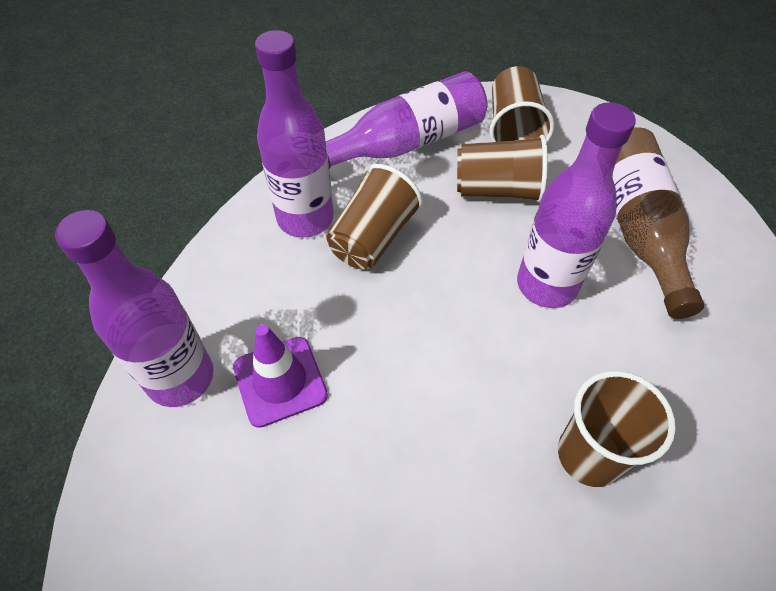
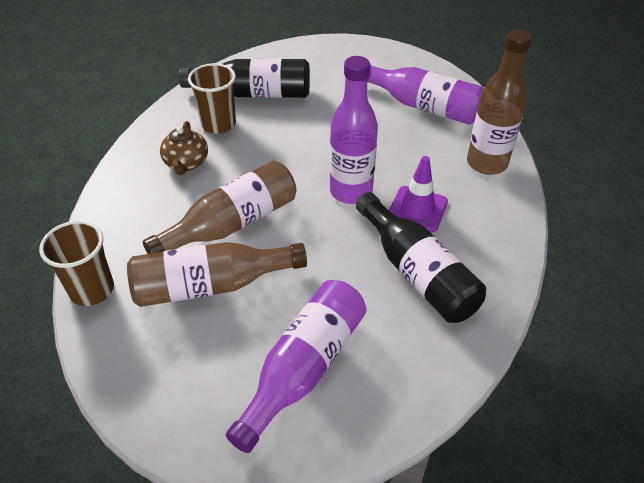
black bottle: none = 0 -> [179,59,310,98] [356,192,486,323] = 2
brown bottle: [613,127,704,319] = 1 -> [127,242,307,307] [143,161,296,254] [467,29,532,175] = 3
brown cup: [326,164,423,269] [457,135,548,203] [489,66,554,142] [558,371,676,487] = 4 -> [39,221,114,306] [188,63,236,134] = 2
brown teapot: none = 0 -> [160,121,208,175] = 1
purple bottle: [55,210,214,407] [255,30,334,237] [326,71,487,169] [517,102,636,308] = 4 -> [226,280,366,453] [330,56,378,204] [367,64,484,125] = 3

